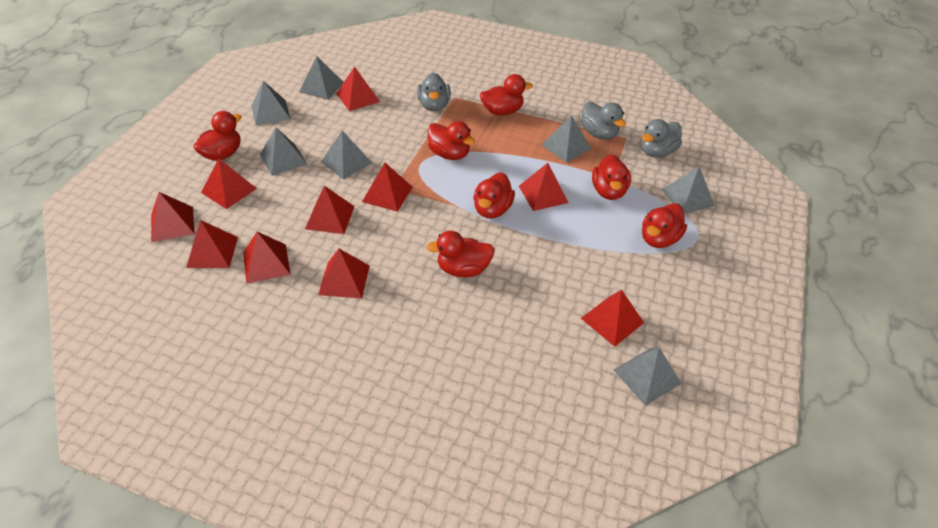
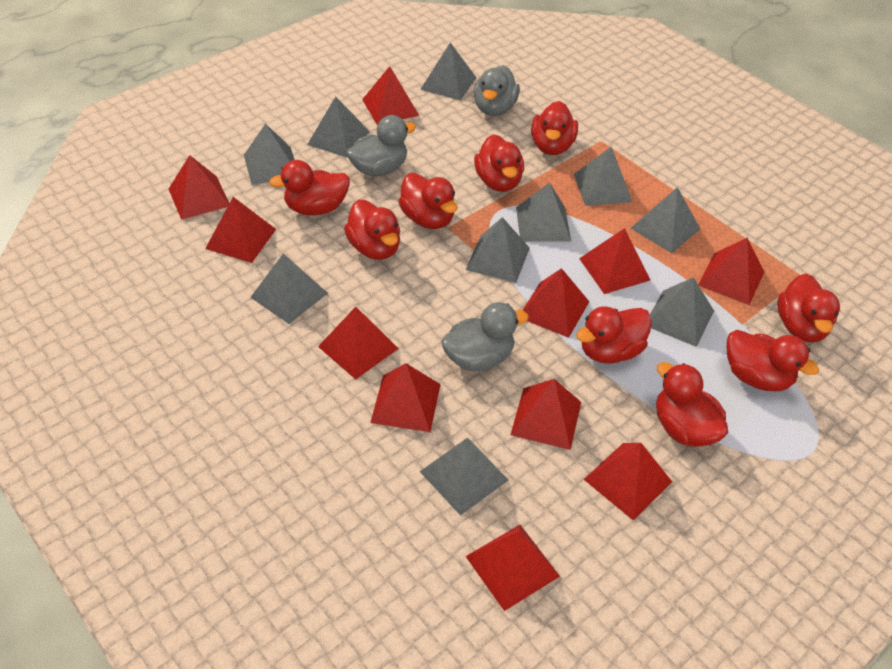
grey pyramid: [251,81,291,125] [260,128,307,176] [299,56,344,100] [321,131,372,180] [542,115,591,163] [614,347,682,406] [662,166,715,214] = 7 -> [244,123,295,185] [250,254,328,324] [307,96,370,158] [420,42,477,101] [420,437,508,516] [466,217,530,283] [516,182,571,242] [574,146,632,206] [631,187,700,253] [650,277,714,347] = 10
red duck: [193,111,242,161] [426,231,495,277] [427,121,475,160] [473,173,515,219] [480,74,533,115] [592,154,631,200] [642,203,687,248] = 7 -> [269,160,350,215] [344,199,401,260] [398,173,457,229] [474,134,524,192] [531,101,578,155] [576,306,652,364] [656,362,729,447] [727,330,819,391] [777,273,840,342] = 9
red pyramid: [151,192,195,242] [186,220,238,268] [201,158,257,209] [243,232,291,283] [305,186,355,234] [318,249,370,299] [336,66,380,111] [362,163,413,212] [519,163,569,211] [581,290,644,347] = 10 -> [169,155,229,220] [205,197,276,263] [318,307,399,379] [362,66,419,125] [370,363,441,432] [465,525,560,611] [511,379,581,450] [522,268,589,338] [579,228,650,294] [583,443,672,520] [698,238,764,305] = 11

